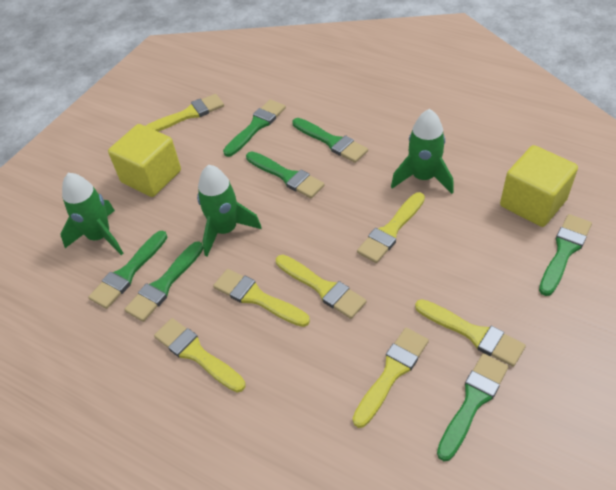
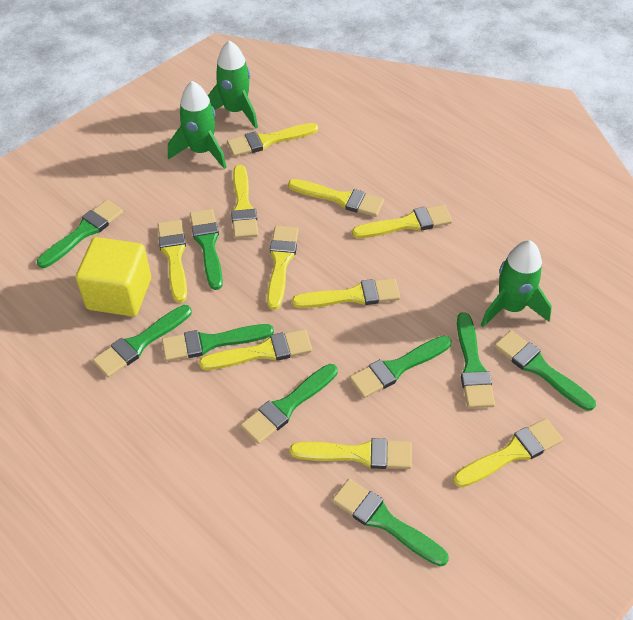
green brush: [88,230,167,309] [124,241,203,322] [223,99,286,157] [246,152,325,198] [292,118,368,163] [437,353,509,461] [539,214,592,296] = 7 -> [37,200,123,268] [92,305,192,377] [162,324,274,361] [190,209,223,290] [240,364,338,444] [332,479,449,566] [349,336,451,398] [457,312,495,408] [494,330,596,411] = 9
yellow brush: [146,94,224,132] [154,318,246,392] [213,269,310,327] [276,255,367,319] [352,328,429,428] [357,192,425,263] [415,299,526,367] = 7 -> [157,220,187,303] [199,329,312,370] [227,123,318,157] [231,165,258,239] [267,226,299,310] [288,179,384,217] [290,438,412,469] [292,278,400,308] [352,204,452,238] [453,418,563,487] = 10
yellow cube: [108,124,181,197] [500,145,578,227] = 2 -> [76,237,151,317] = 1

